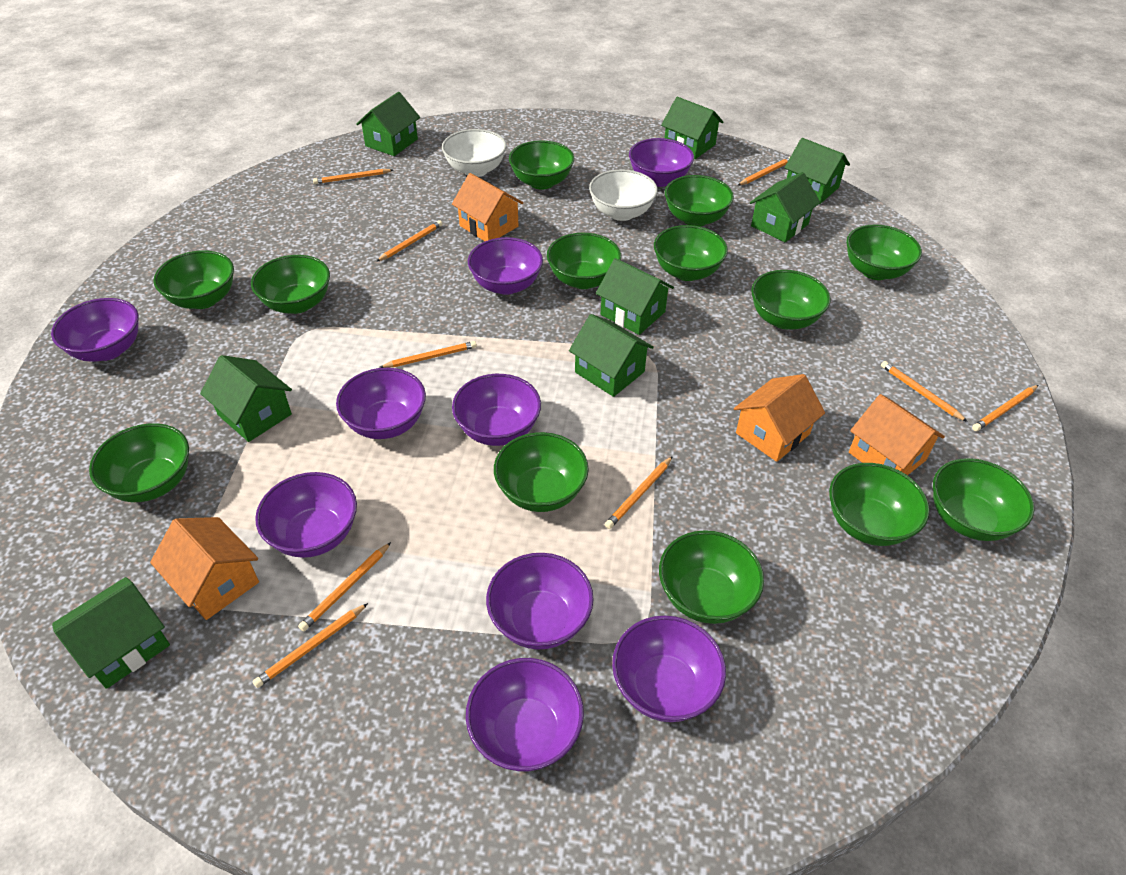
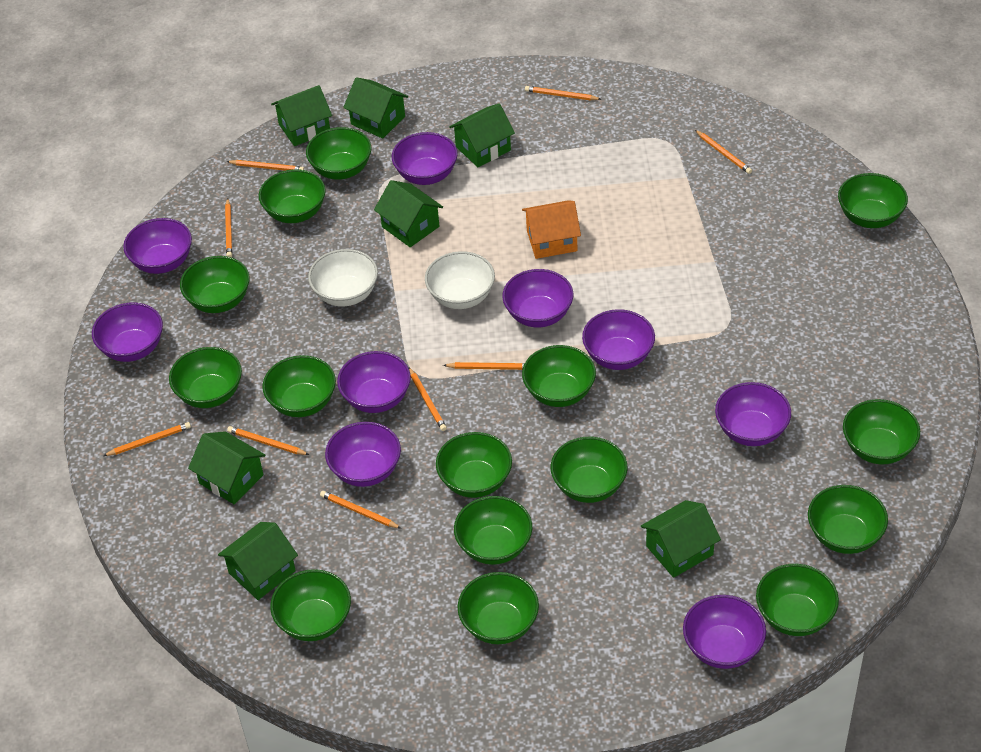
green bowl: [89,423,189,502] [153,250,234,309] [251,255,330,314] [494,432,589,512] [509,141,574,190] [547,233,621,289] [654,225,728,281] [659,530,764,624] [665,175,734,226] [751,270,831,330] [829,463,930,546] [846,224,922,280] [933,458,1034,541] = 13 -> [169,347,242,408] [180,256,250,313] [259,169,326,223] [262,355,336,417] [270,569,351,641] [306,127,371,180] [436,432,512,498] [454,496,532,565] [458,572,539,644] [522,345,596,407] [551,437,628,503] [756,564,839,636] [808,485,888,554] [838,173,908,228] [843,399,920,464] = 15
green house: [52,577,170,689] [200,355,292,442] [356,92,420,156] [569,314,654,397] [596,258,674,335] [661,97,723,159] [750,172,820,242] [784,138,850,204] = 8 -> [188,431,265,504] [218,522,298,600] [271,85,332,146] [343,77,408,139] [374,180,443,247] [449,104,515,167] [641,500,721,578] = 7
orange house: [150,517,259,620] [452,173,523,241] [734,374,825,462] [849,394,945,475] = 4 -> [522,200,581,259] = 1

